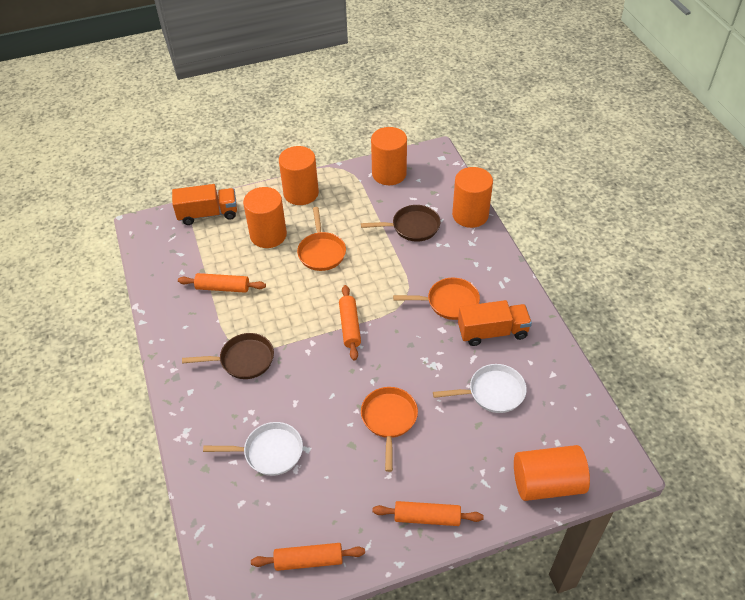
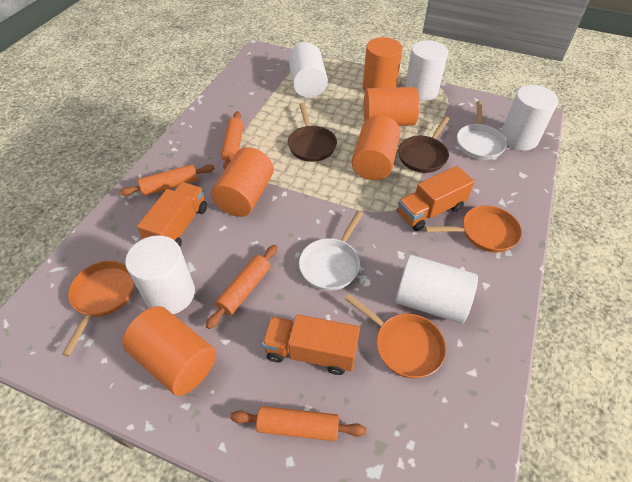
orange truck: [172,184,237,225] [458,300,532,346] = 2 -> [137,182,207,247] [262,314,360,375] [397,166,475,231] = 3
white cylinder: none = 0 -> [125,235,195,314] [288,42,328,98] [395,255,478,324] [405,40,448,101] [501,85,558,151] = 5

